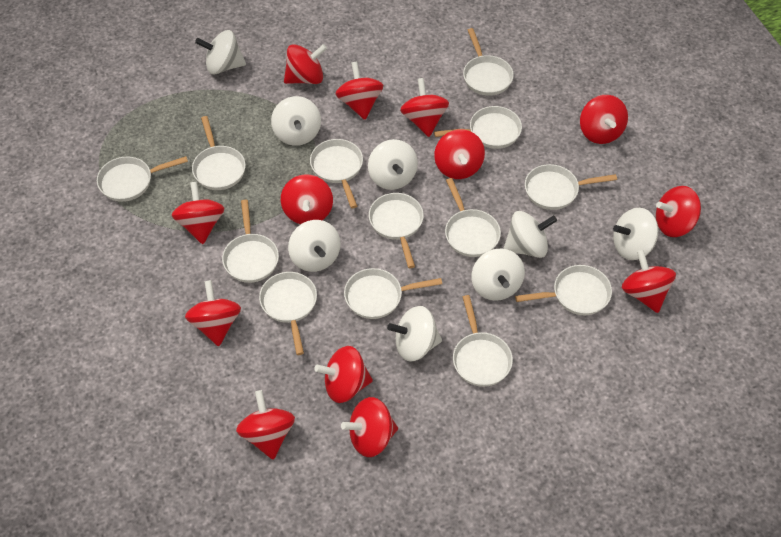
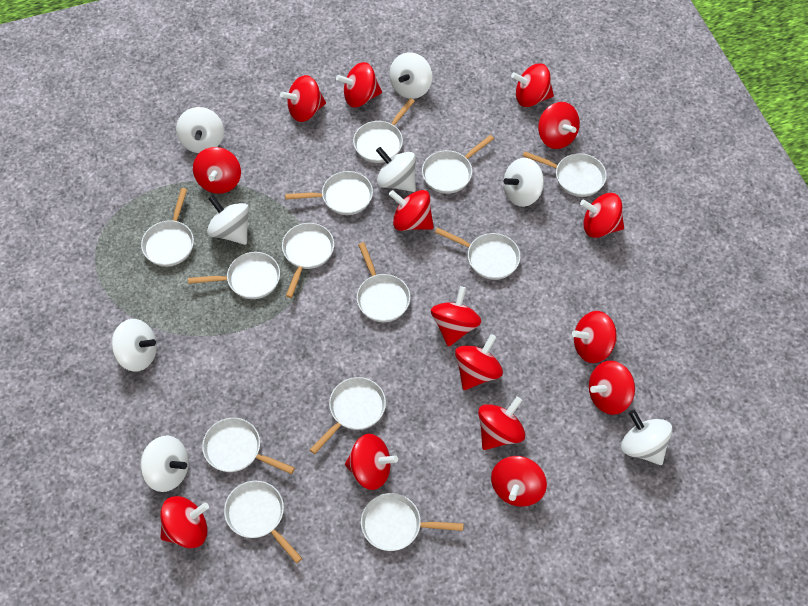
red spinning top: [171,182,224,244] [185,280,241,346] [236,390,295,460] [281,174,333,224] [284,44,327,84] [314,346,373,403] [336,61,383,120] [341,397,398,457] [400,78,449,137] [434,129,485,179] [580,95,628,144] [622,250,676,313] [656,186,701,237] = 13 -> [160,496,209,548] [193,147,241,194] [280,75,326,122] [336,62,382,108] [345,434,398,490] [389,190,434,231] [431,286,481,347] [455,334,503,390] [478,396,525,450] [491,456,547,507] [511,63,554,107] [538,102,580,149] [572,311,617,363] [580,193,624,238] [589,361,635,415] = 15

